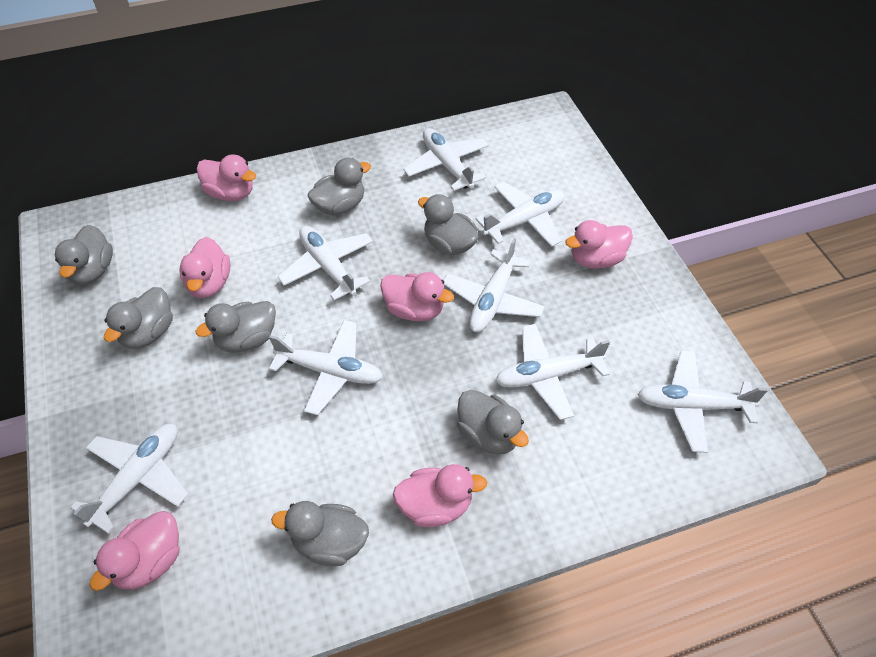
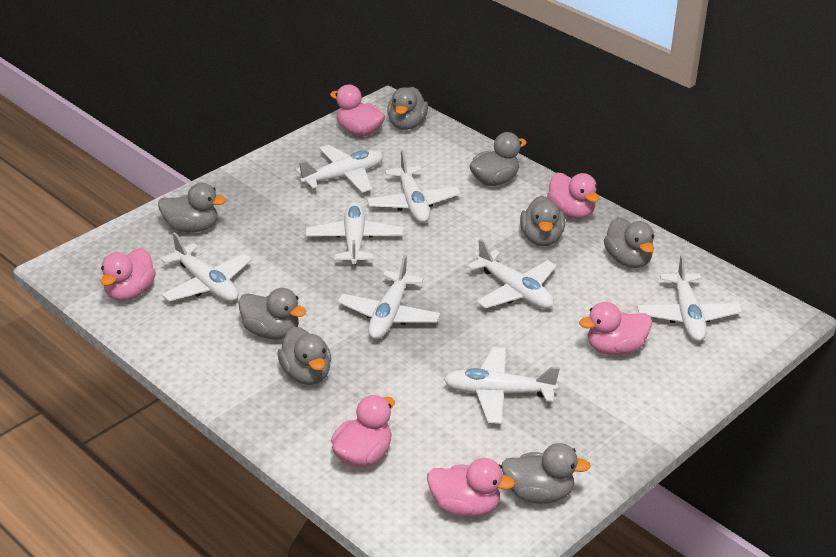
grey duck: [55,225,113,285] [104,287,173,349] [196,301,276,352] [271,501,369,566] [308,157,371,215] [418,194,479,255] [457,390,529,455] = 7 -> [158,183,226,233] [239,288,306,339] [277,327,331,385] [387,87,428,130] [469,132,527,186] [501,443,591,504] [520,195,565,246] [604,217,654,268] = 8

